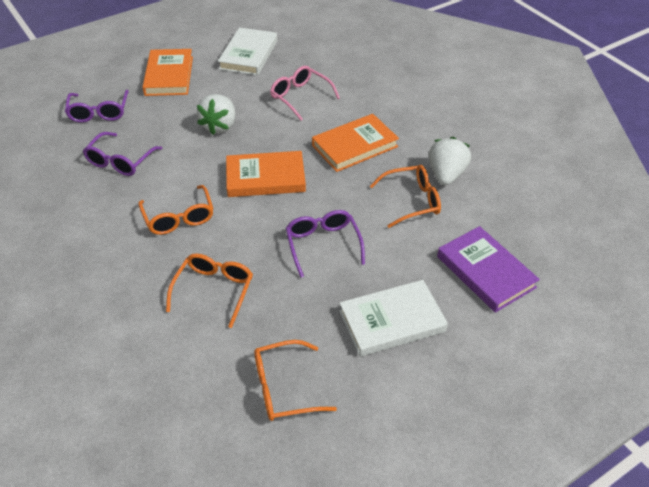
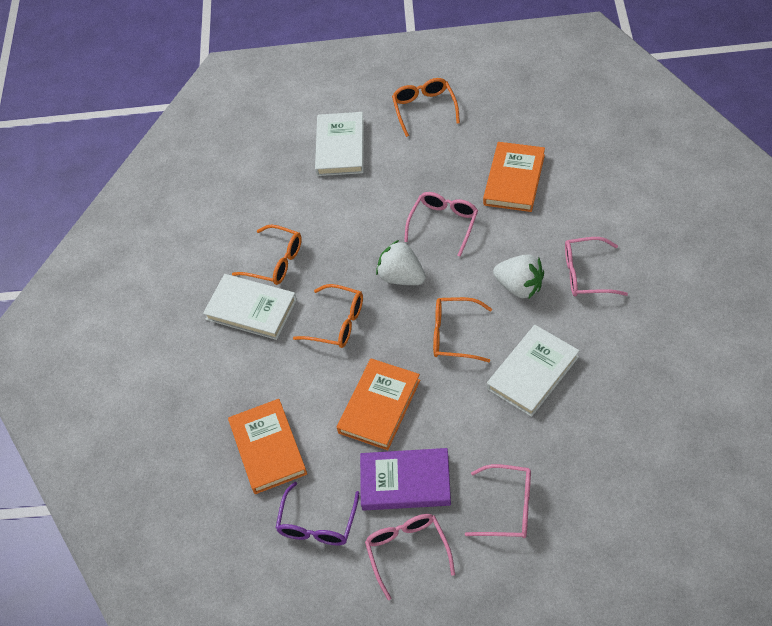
pink glasses: [270,66,340,120] = 1 -> [365,514,455,600] [404,192,478,257] [465,464,531,538] [565,237,628,297] = 4
purple glasses: [65,90,129,123] [83,132,163,176] [286,210,365,278] = 3 -> [276,482,359,545] = 1
white book: [218,27,277,75] [339,280,448,357] = 2 -> [203,274,297,340] [315,112,364,176] [487,325,580,417] = 3

